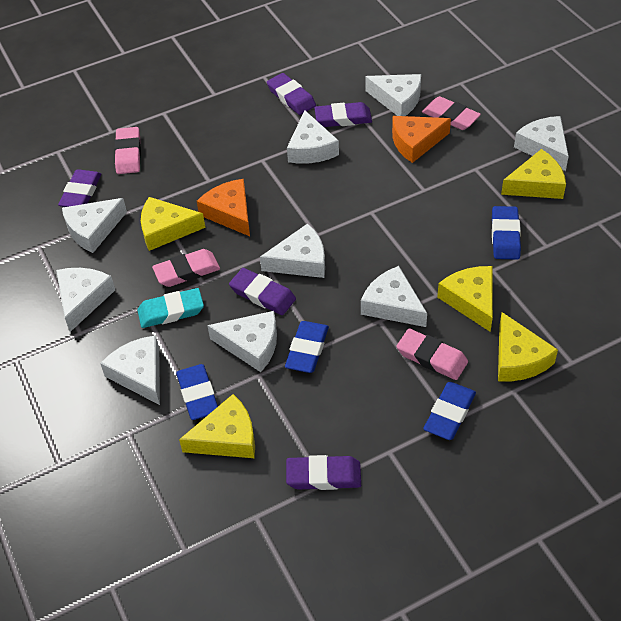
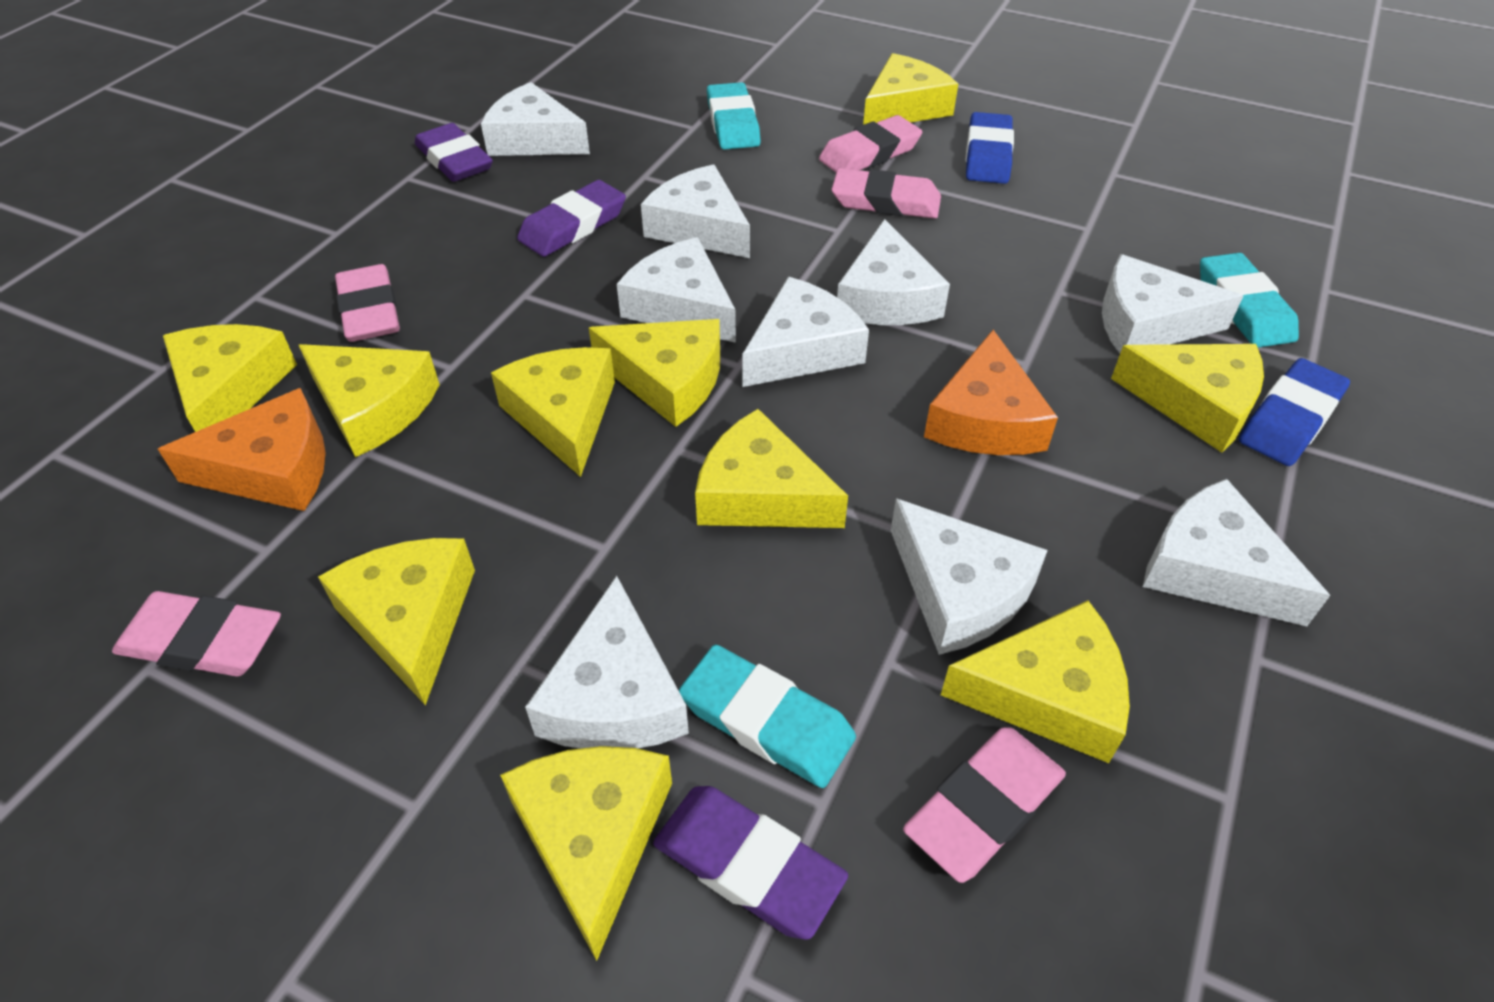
blue eraser: [176,364,218,420] [285,321,329,373] [424,382,476,440] [492,206,521,260] = 4 -> [966,112,1014,184] [1239,358,1350,466] = 2
pink eraser: [114,127,141,174] [152,249,220,287] [396,328,468,380] [422,96,481,130] = 4 -> [112,591,281,676] [335,264,400,342] [819,115,922,172] [832,168,941,219] [903,727,1066,883] = 5
purple eraser: [58,169,101,207] [229,268,296,315] [267,73,316,115] [286,455,361,490] [314,102,372,127] = 5 -> [415,123,493,182] [517,180,626,257] [653,786,848,940] = 3
turquoise eraser: [137,288,204,328] = 1 -> [679,645,856,788] [707,82,761,150] [1200,253,1299,348] = 3
yellow cheese: [141,197,205,251] [179,394,255,458] [437,266,493,332] [498,312,558,381] [501,149,566,199] = 5 -> [163,324,297,432] [299,344,440,457] [318,538,475,705] [491,347,615,477] [500,746,672,961] [588,319,720,427] [695,409,848,528] [863,53,958,125] [941,600,1130,763] [1111,344,1264,453] = 10

